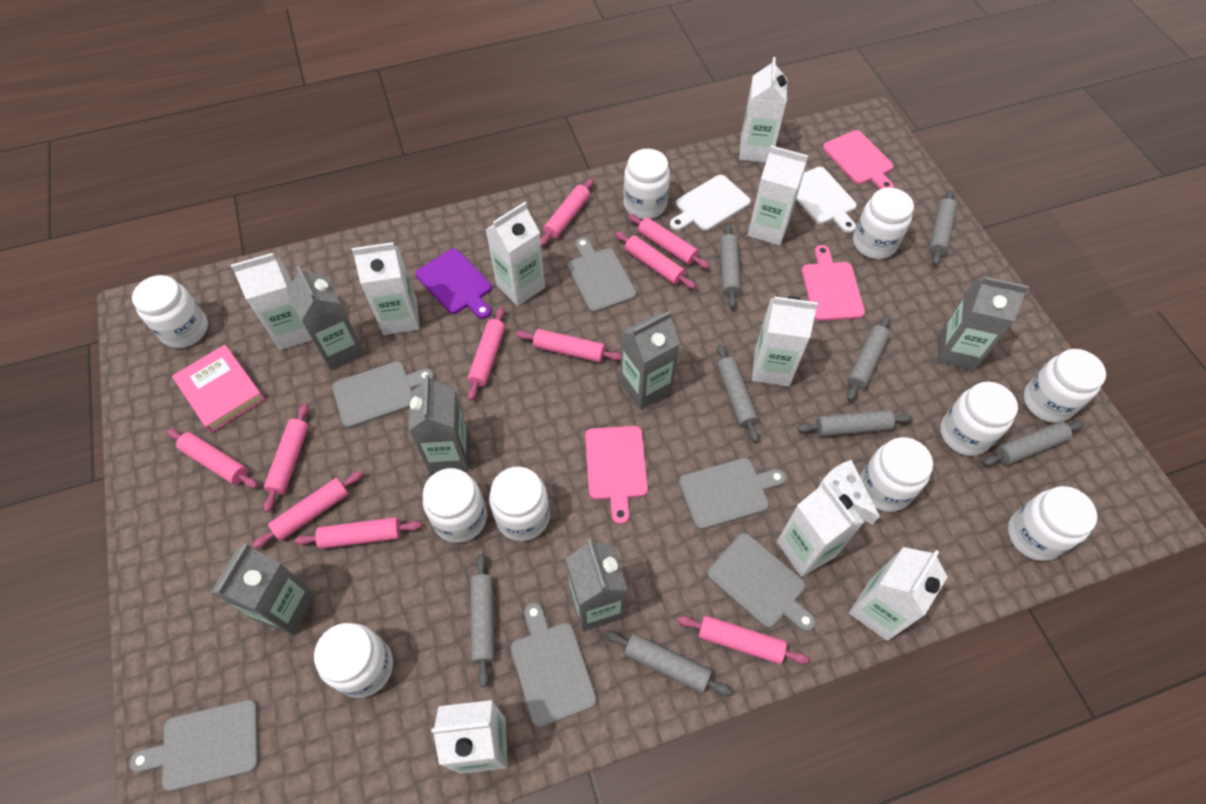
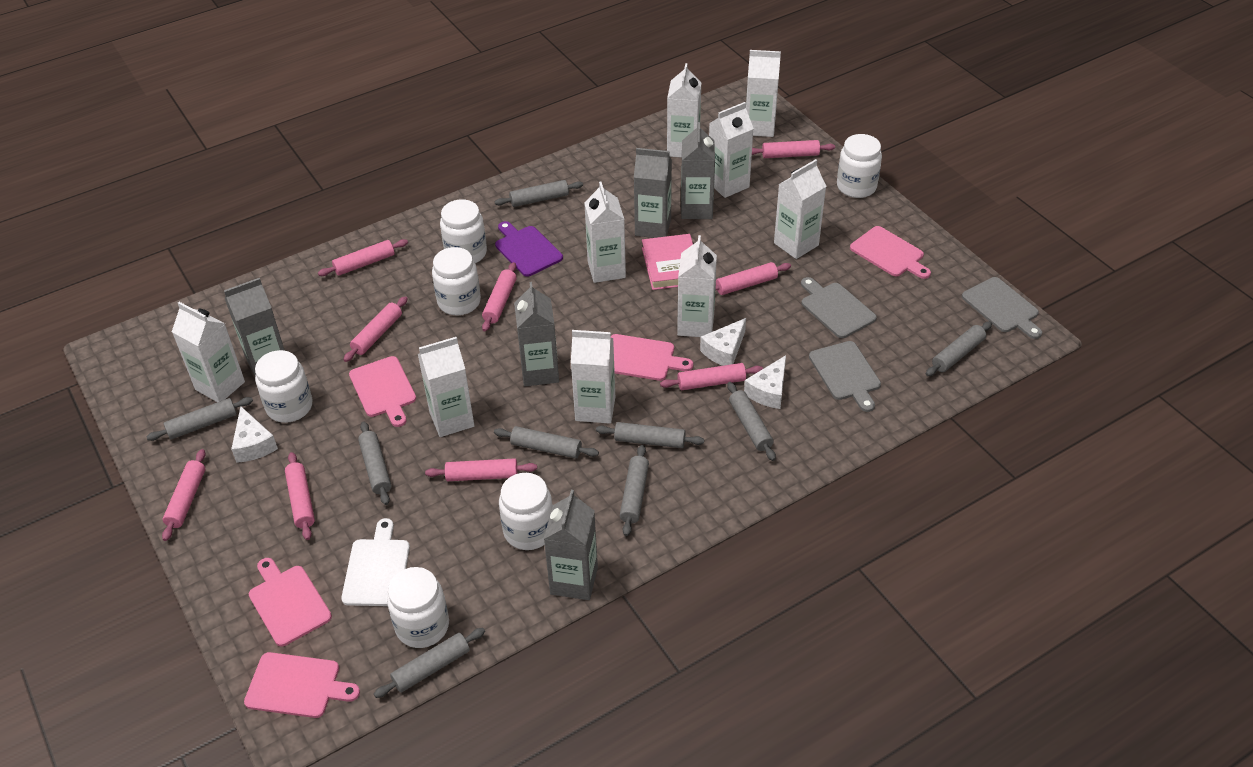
grey carton: [211,543,316,635] [287,265,365,370] [409,375,470,473] [566,539,628,631] [620,311,680,409] [937,277,1029,371] = 6 -> [224,278,285,376] [514,282,559,386] [544,490,598,600] [634,148,672,238] [681,122,715,219] = 5
grey cutting board: [129,700,259,791] [332,361,434,428] [511,603,597,727] [567,237,637,313] [679,458,786,530] [707,533,815,632] = 6 -> [801,277,877,338] [809,341,881,412] [962,277,1042,339] = 3
grey rolling pin: [470,554,495,687] [605,631,732,696] [717,344,759,442] [720,224,741,308] [797,410,913,437] [847,316,890,401] [929,190,957,266] [983,421,1084,466] = 8 -> [147,397,253,441] [358,421,391,505] [374,628,485,698] [494,426,599,458] [495,180,583,207] [596,422,704,448] [620,445,649,536] [727,382,776,461] [926,321,992,376] = 9
pink cutting board: [585,426,648,524] [802,245,865,321] [823,130,894,189] = 3 -> [244,652,360,718] [249,558,332,647] [349,356,416,427] [611,334,693,381] [850,226,931,279] = 5
pink rolling pin: [167,429,258,488] [252,471,363,548] [263,404,309,512] [294,517,422,549] [467,307,505,401] [516,329,621,362] [540,178,594,246] [615,231,696,289] [628,214,710,269] [677,615,809,664] = 10 -> [162,449,206,541] [285,452,315,540] [318,239,408,276] [343,296,408,362] [425,458,537,481] [482,262,517,332] [660,363,763,390] [715,262,791,295] [752,140,835,158] = 9
white cheese: [818,460,880,525] = 1 -> [231,406,278,463] [700,318,746,366] [744,355,786,409] = 3
white cutting board: [670,175,751,231] [796,167,857,233] = 2 -> [341,518,410,606] = 1
white jar: [132,275,208,348] [314,623,393,698] [423,468,487,543] [489,467,550,541] [623,149,670,219] [853,188,914,259] [860,437,933,512] [940,382,1018,456] [1008,486,1097,561] [1024,349,1106,423] = 10 -> [255,350,313,423] [387,567,449,648] [432,247,481,315] [440,199,487,263] [499,473,553,550] [837,134,882,198] = 6

